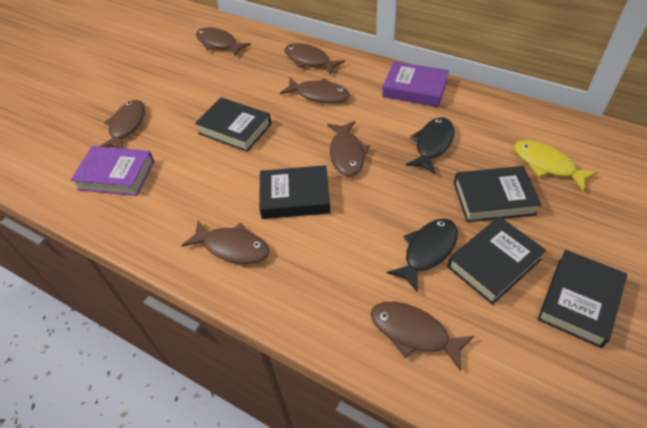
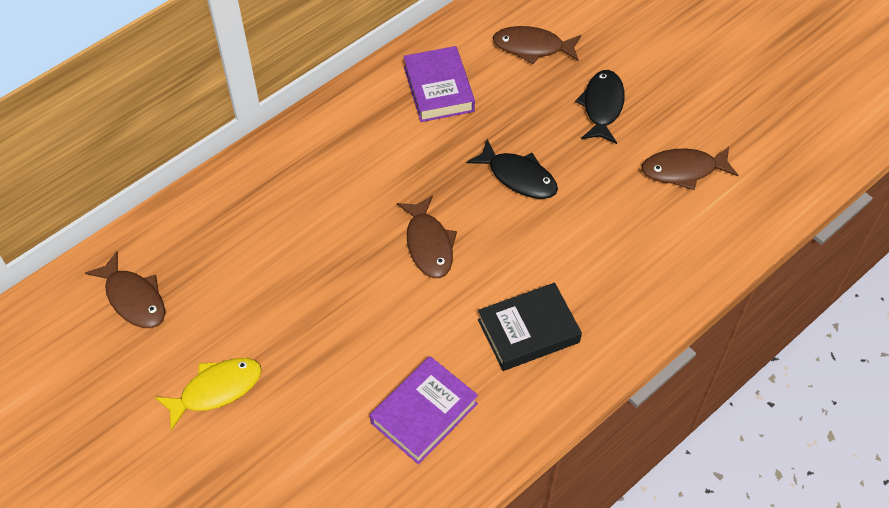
black book: [195,97,271,152] [259,165,331,219] [447,216,546,305] [454,166,542,222] [537,250,627,348] = 5 -> [478,283,582,371] = 1
brown fish: [98,100,145,149] [181,220,269,264] [196,27,251,56] [280,78,350,103] [285,43,345,75] [327,121,370,176] [371,302,474,371] = 7 -> [85,251,165,328] [397,195,457,278] [493,26,581,64] [641,147,738,190] = 4

